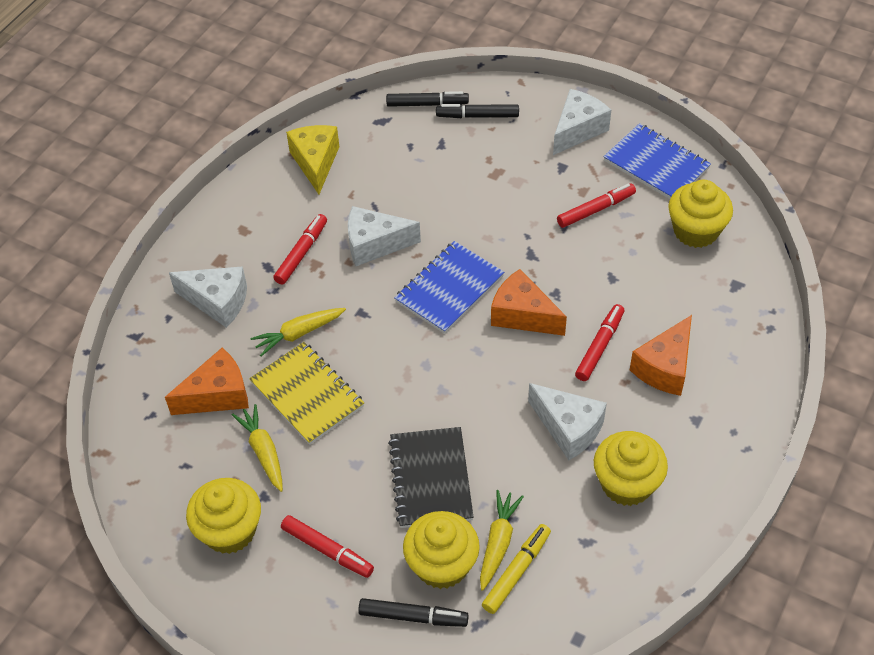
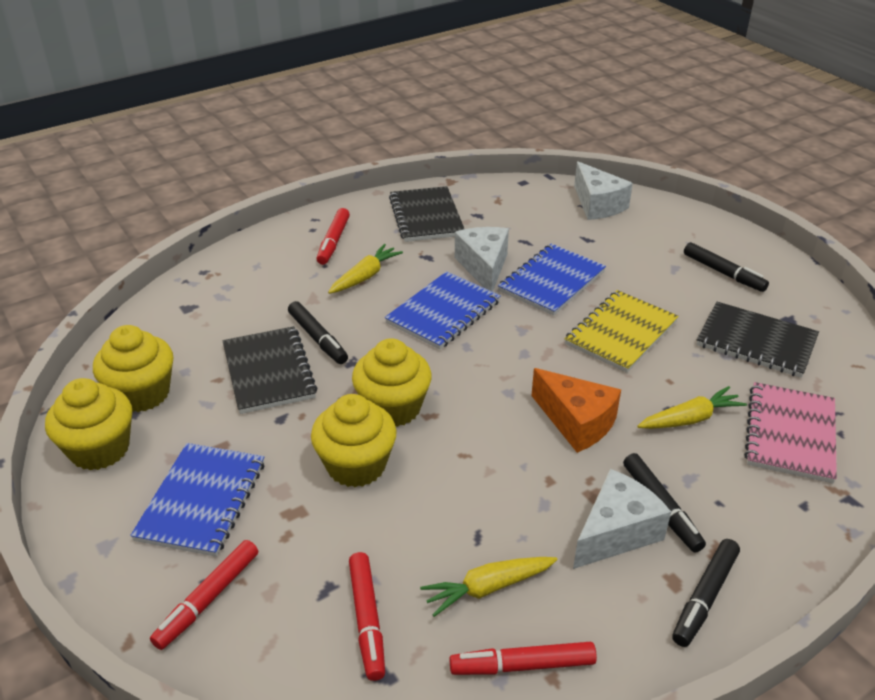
black marker: [358,598,469,627] [386,91,469,107] [436,104,519,118] = 3 -> [288,301,348,364] [623,453,706,553] [672,539,740,647] [684,242,769,292] = 4
black notebook: [388,427,474,528] = 1 -> [223,326,318,414] [389,186,464,242] [696,302,819,378] = 3
blue notebook: [394,241,504,334] [603,123,711,199] = 2 -> [130,443,265,557] [385,271,501,350] [498,244,606,316] = 3
orange cheese: [165,348,249,415] [491,269,567,336] [630,315,692,396] = 3 -> [531,368,621,453] = 1
pink notebook: none = 0 -> [744,382,837,483] = 1
white cheese: [169,266,247,328] [348,206,421,266] [528,383,607,460] [553,89,611,155] = 4 -> [455,227,509,292] [573,469,671,569] [574,161,633,220] = 3
yellow cheese: [286,125,339,194] = 1 -> none = 0
yellow marker: [482,524,551,614] = 1 -> none = 0

